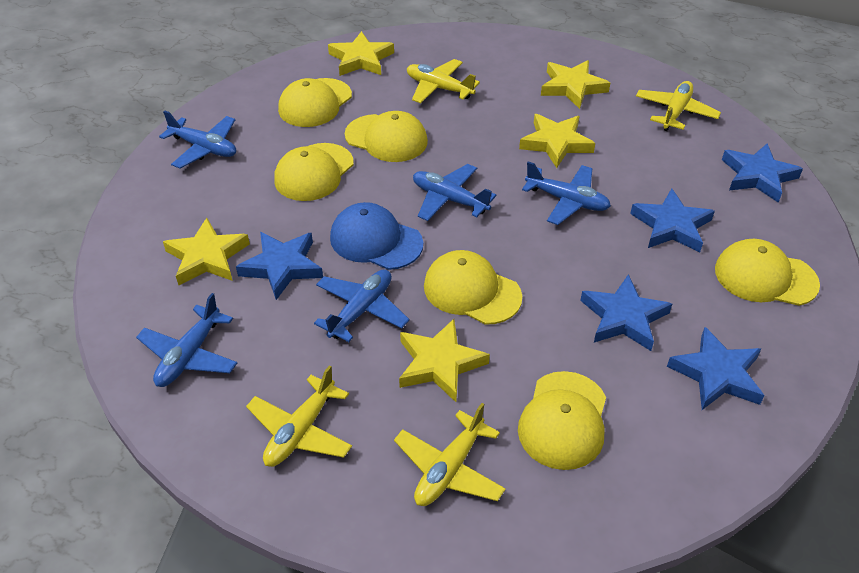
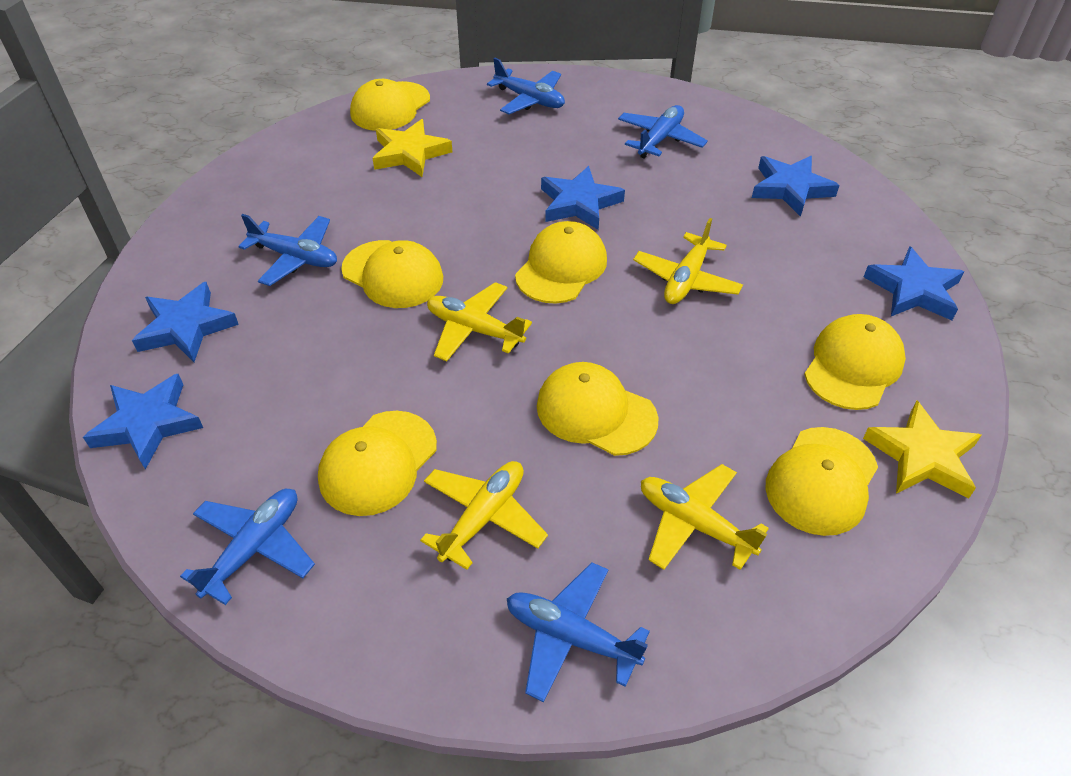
blue cap: [330,202,423,270] = 1 -> none = 0
yellow cap: [274,143,354,201] [278,78,352,127] [345,111,428,162] [424,250,522,325] [518,371,606,470] [715,239,820,306] = 6 -> [318,411,437,516] [341,240,443,308] [350,79,430,131] [515,221,607,304] [537,362,658,456] [766,427,878,536] [804,314,906,410] = 7
yellow star: [163,218,250,285] [328,31,394,76] [399,319,490,402] [519,114,595,168] [541,60,610,109] = 5 -> [373,119,452,177] [863,400,981,499] = 2

